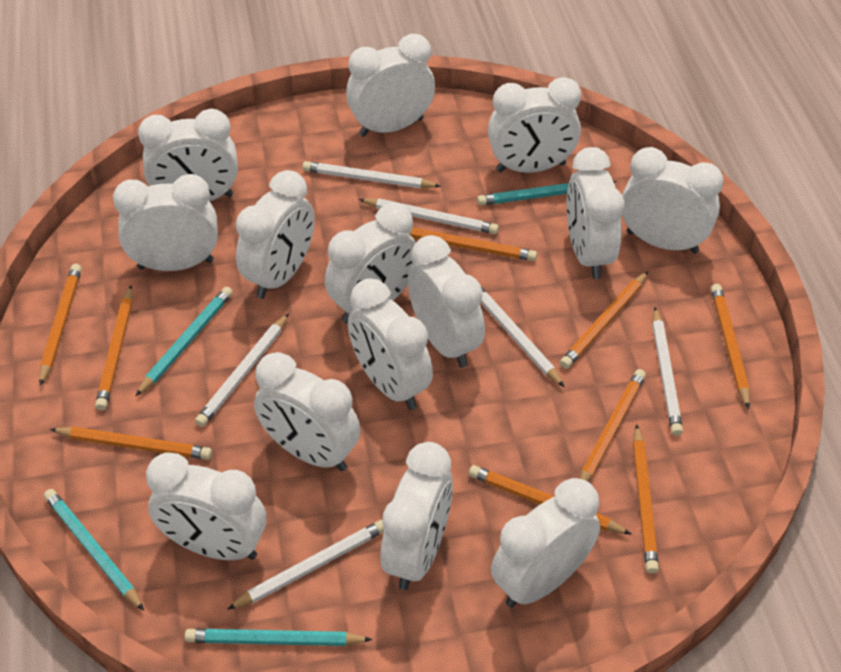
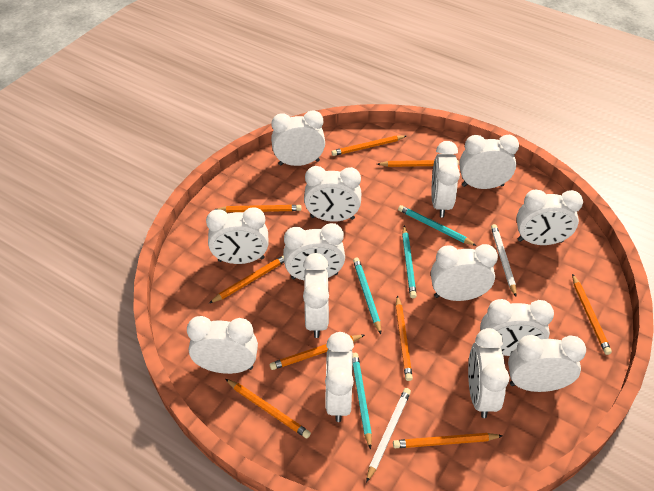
white pencil: [195,313,289,427] [227,520,384,610] [302,161,441,188] [359,198,499,234] [481,287,564,387] [652,307,683,436] = 6 -> [366,388,411,483] [491,224,516,297] = 2

